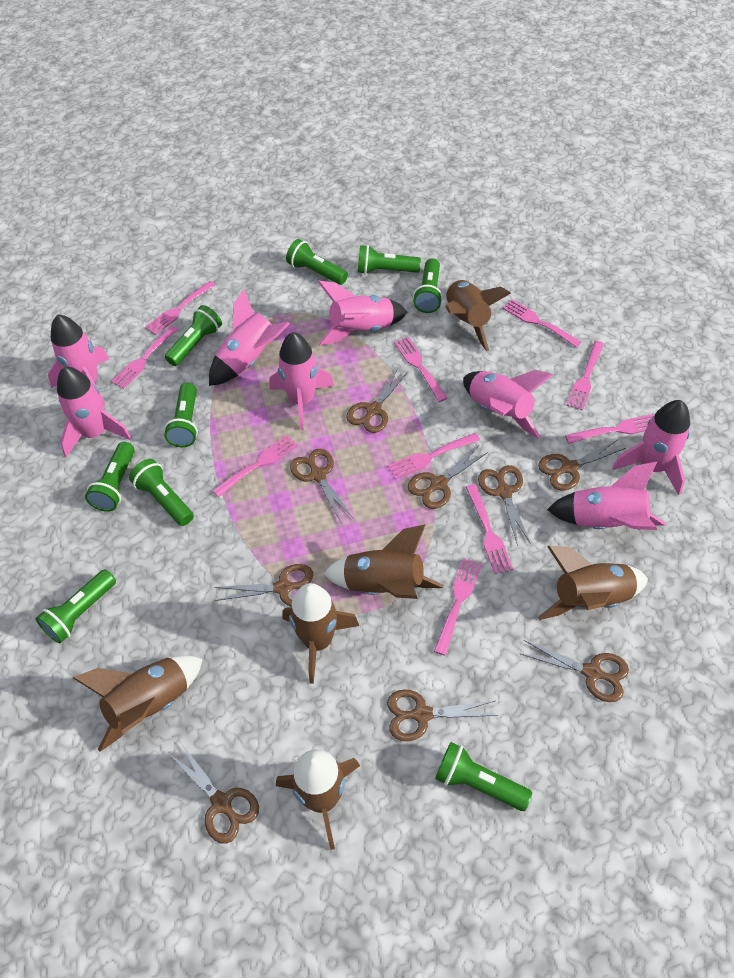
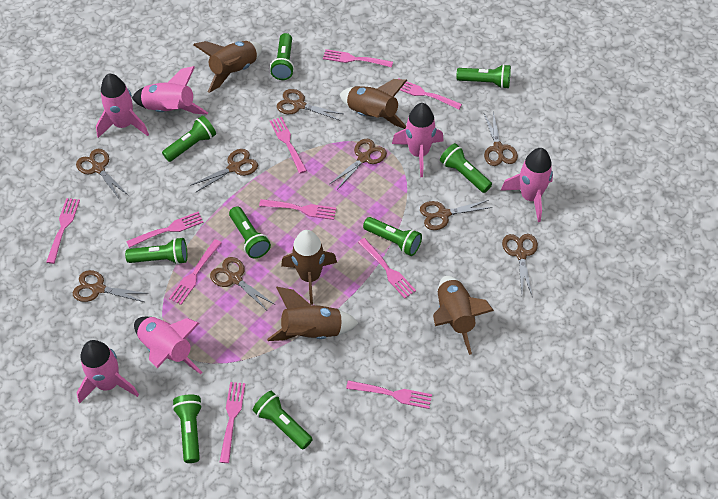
brown rocket: [73,655,203,752] [276,749,360,850] [282,583,359,684] [324,524,444,599] [446,280,511,351] [538,546,648,620] = 6 -> [193,41,262,93] [267,287,358,341] [281,230,337,305] [340,79,407,129] [433,276,494,355] = 5
pink rocket: [48,314,109,406] [57,366,132,457] [209,289,290,386] [270,332,334,430] [318,281,407,345] [463,370,553,439] [547,461,665,530] [612,400,690,495] = 8 -> [77,340,139,403] [96,74,149,138] [132,66,208,114] [134,317,202,374] [392,103,444,177] [501,148,553,222] = 6

